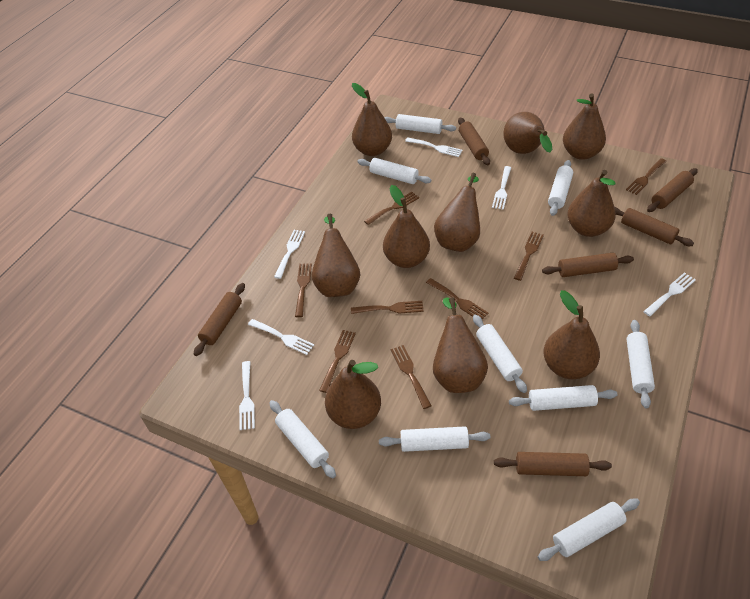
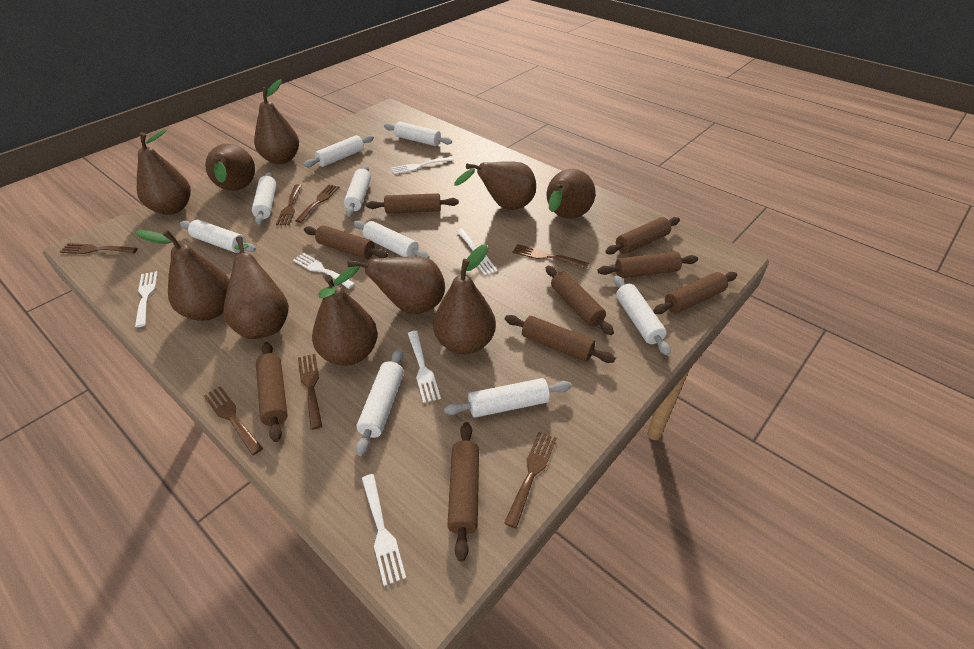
brown fork: [295,264,312,317] [319,330,356,393] [351,301,424,314] [364,192,419,225] [391,345,432,409] [426,278,488,319] [514,232,544,281] [626,158,667,195] = 8 -> [60,243,138,254] [204,386,263,455] [276,184,302,225] [295,184,339,223] [298,354,322,430] [504,432,557,528] [512,244,589,269] = 7
brown rolling pin: [194,283,245,356] [458,117,490,165] [494,452,612,476] [542,253,634,277] [615,207,694,246] [647,168,698,212] = 6 -> [256,342,288,442] [304,225,388,259] [366,193,459,213] [447,422,479,561] [505,315,615,363] [546,266,614,335] [597,251,698,278] [605,217,680,255] [653,272,737,314] = 9

